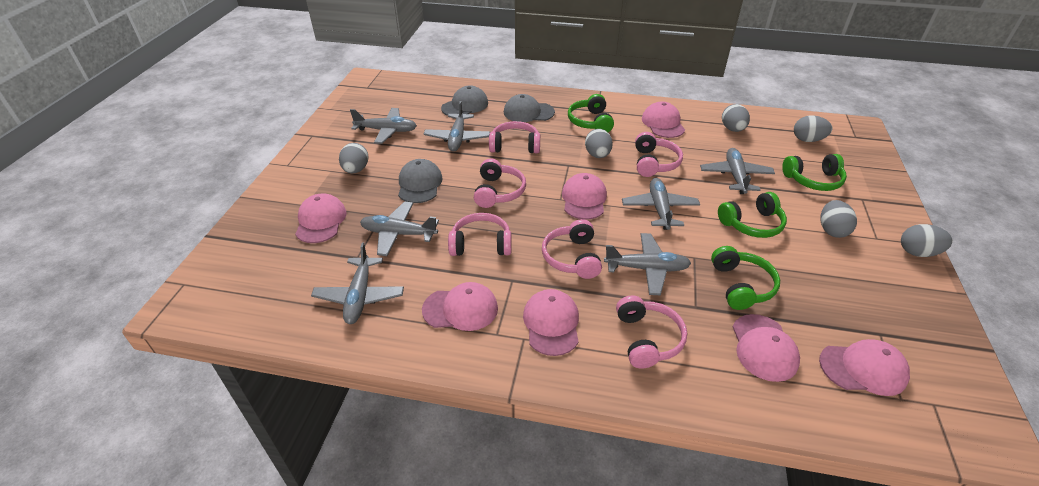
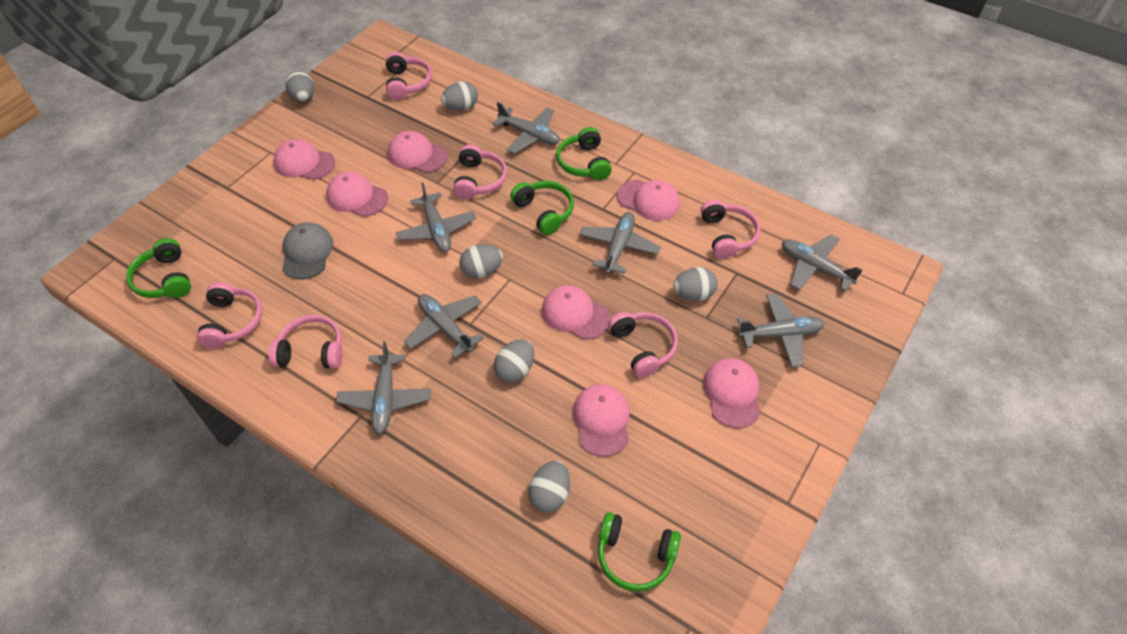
grey cap: [398,159,442,203] [441,85,488,116] [504,94,555,122] = 3 -> [282,222,333,280] = 1

